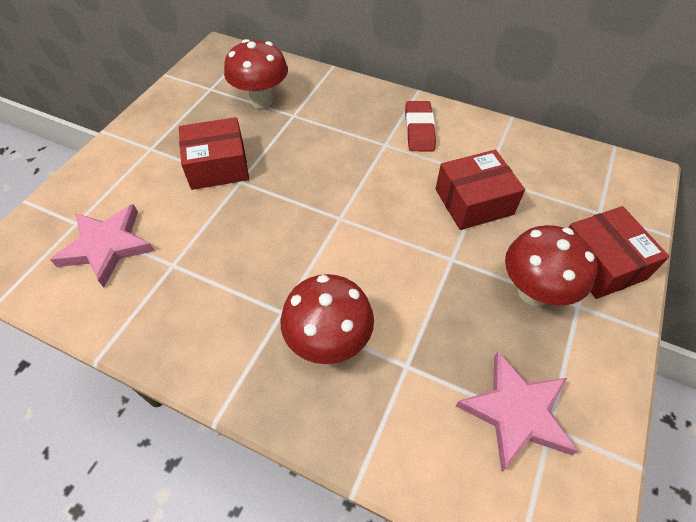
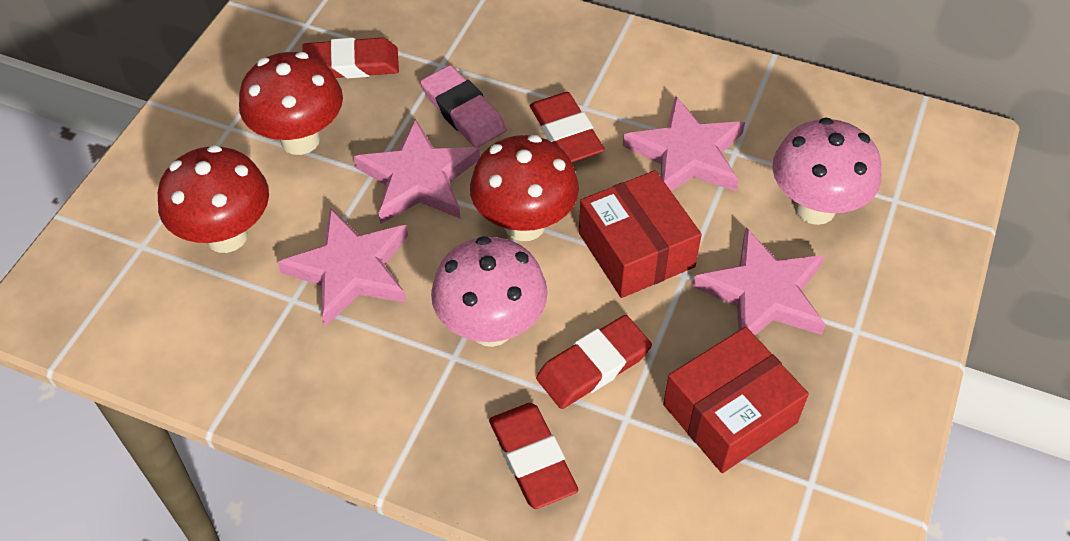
pink eraser: none = 0 -> [421,65,506,148] = 1
pink mushroom: none = 0 -> [431,236,548,347] [772,117,881,225] = 2
pink star: [50,204,155,287] [456,351,578,471] = 2 -> [277,208,408,327] [353,119,480,224] [623,96,745,192] [693,228,825,335] = 4
red box: [179,117,249,190] [435,150,525,230] [568,206,669,299] = 3 -> [579,170,702,298] [663,327,809,473] = 2
red eraser: [405,101,436,151] = 1 -> [302,38,399,78] [489,403,579,509] [530,92,605,162] [536,315,652,409] = 4

